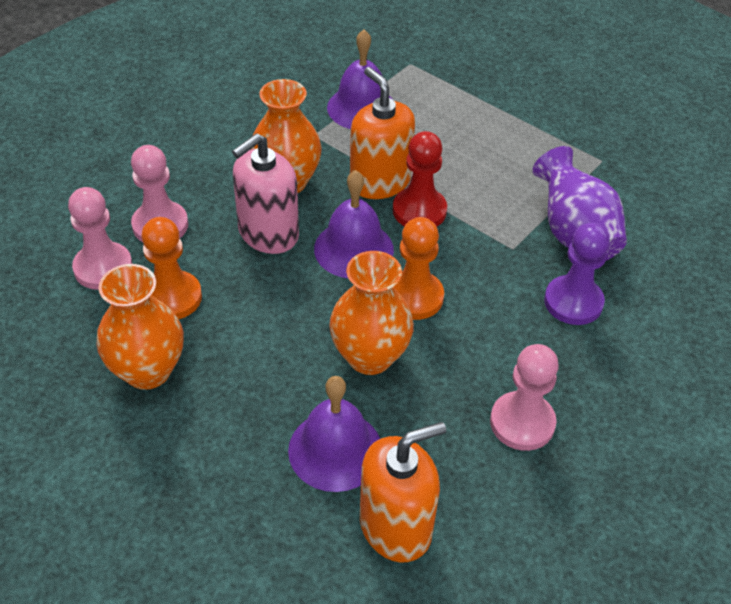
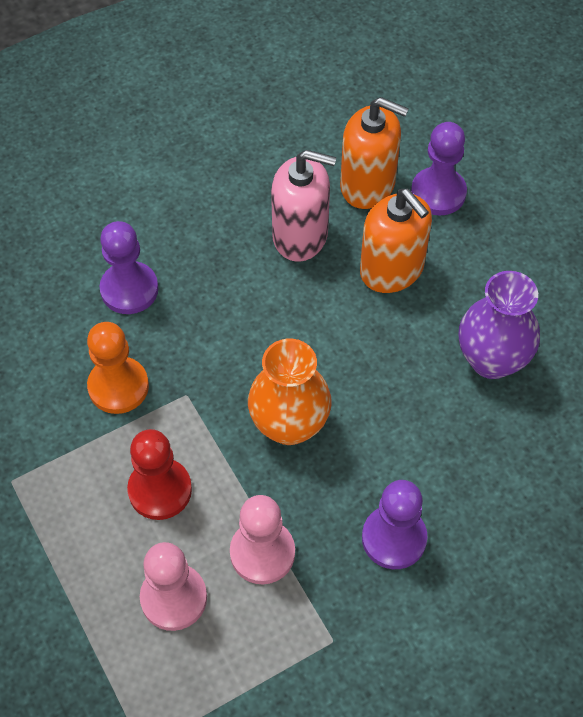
orange pawn: [141,217,202,319] [394,217,444,320] = 2 -> [87,322,149,414] = 1
orange vase: [96,264,184,390] [250,79,322,193] [329,251,414,375] = 3 -> [248,339,332,445] = 1
pink pawn: [68,187,133,290] [131,145,188,242] [490,344,559,451] = 3 -> [140,542,207,631] [230,495,295,584] = 2
purple bell: [288,376,380,492] [314,170,394,279] [327,30,392,129] = 3 -> none = 0
purple pawn: [544,223,610,325] = 1 -> [100,221,159,314] [362,480,428,569] [411,122,467,216] = 3

